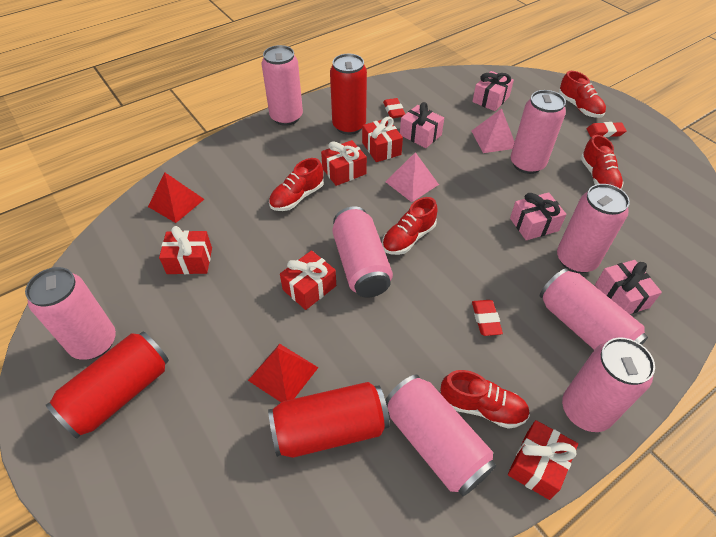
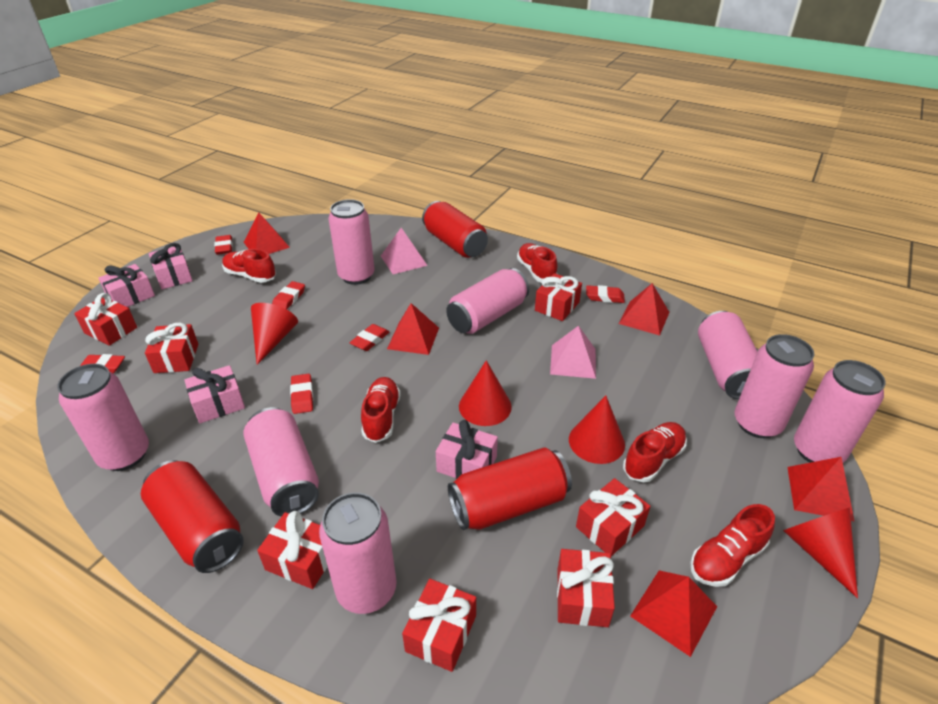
red cone: none = 0 -> [251,303,298,365] [459,360,512,426] [569,396,625,464] [783,507,858,598] = 4
red eraser: [383,98,405,118] [472,300,503,336] [587,122,627,137] = 3 -> [80,354,125,373] [214,235,233,255] [272,281,305,309] [290,374,313,414] [350,324,389,351] [586,285,625,303] = 6
red gift: [159,226,212,274] [280,250,336,310] [321,140,367,186] [362,116,403,162] [508,420,578,500] = 5 -> [74,293,137,346] [145,323,198,373] [257,511,328,589] [402,579,476,672] [535,273,582,321] [557,549,615,627] [576,478,651,556] = 7
red pyramid: [148,173,204,223] [248,344,319,402] = 2 -> [244,212,290,254] [387,303,439,355] [619,283,669,335] [630,570,717,657] [787,457,855,522] = 5

